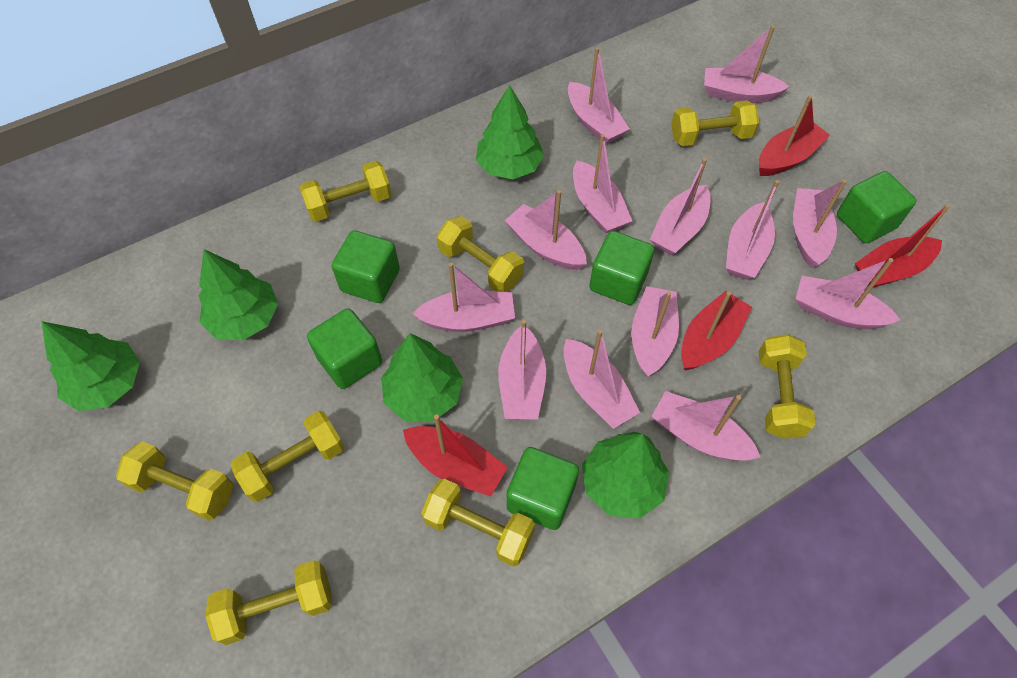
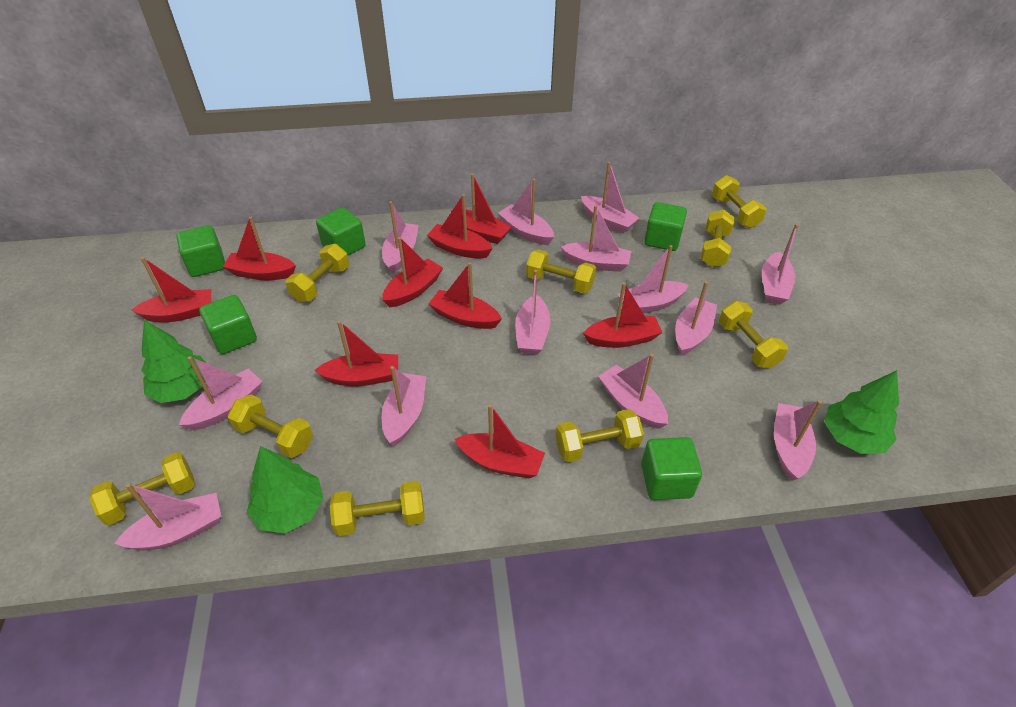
green tree: [42,321,140,411] [199,249,278,341] [381,333,463,421] [476,85,544,179] [582,432,669,518] = 5 -> [141,320,206,403] [247,446,324,534] [824,370,899,454] = 3
red boat: [403,414,508,496] [681,291,752,371] [759,95,830,176] [855,204,950,288] = 4 -> [132,257,212,322] [223,217,296,280] [315,321,398,386] [382,237,443,307] [427,194,493,258] [429,262,502,329] [451,174,511,244] [455,404,545,478] [583,283,662,348] = 9
yellow dumbbell: [116,441,234,521] [206,560,332,645] [231,411,344,502] [299,161,391,222] [421,478,535,566] [437,216,524,292] [671,100,759,146] [759,334,816,439] = 8 -> [89,452,195,525] [228,394,313,458] [286,244,349,302] [330,481,425,536] [526,249,596,293] [556,409,644,462] [700,210,735,267] [712,175,767,228] [719,301,788,369] = 9

